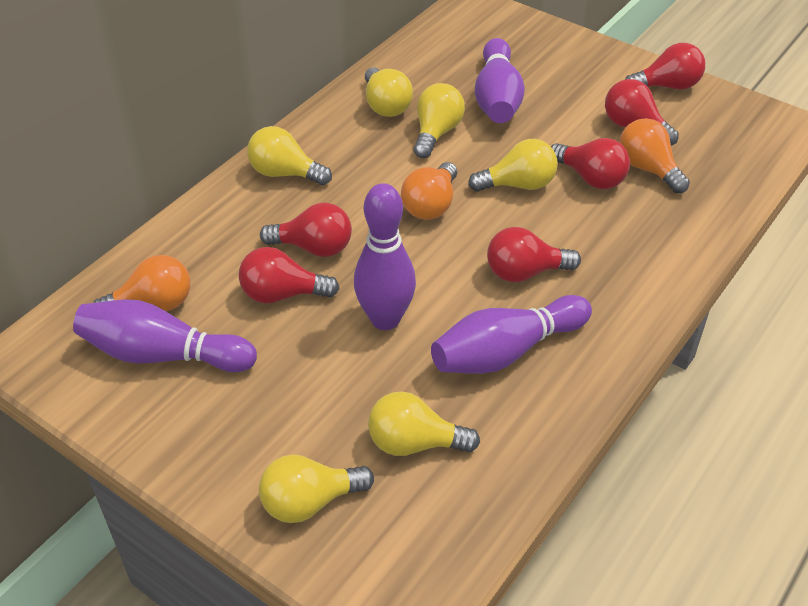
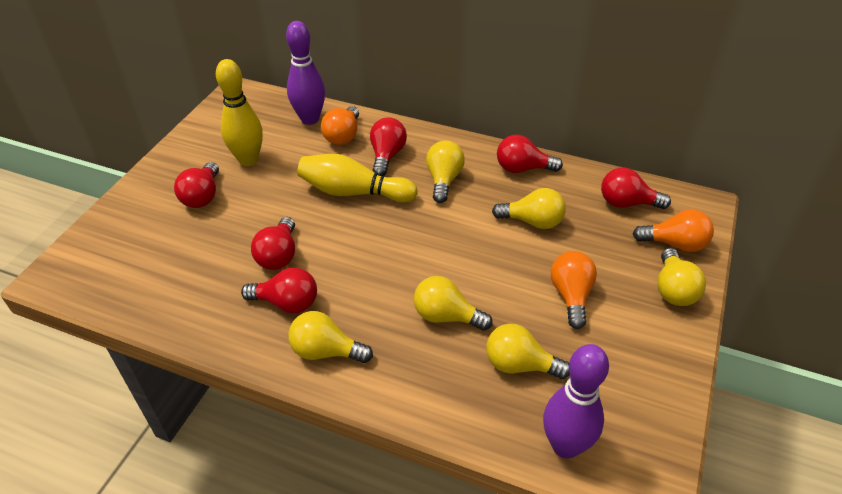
purple bowling pin: [73,299,257,372] [354,183,416,330] [431,295,592,374] [475,38,525,123] = 4 -> [286,21,325,125] [543,344,609,459] = 2
yellow bowling pin: none = 0 -> [216,59,263,166] [297,154,418,203] = 2

